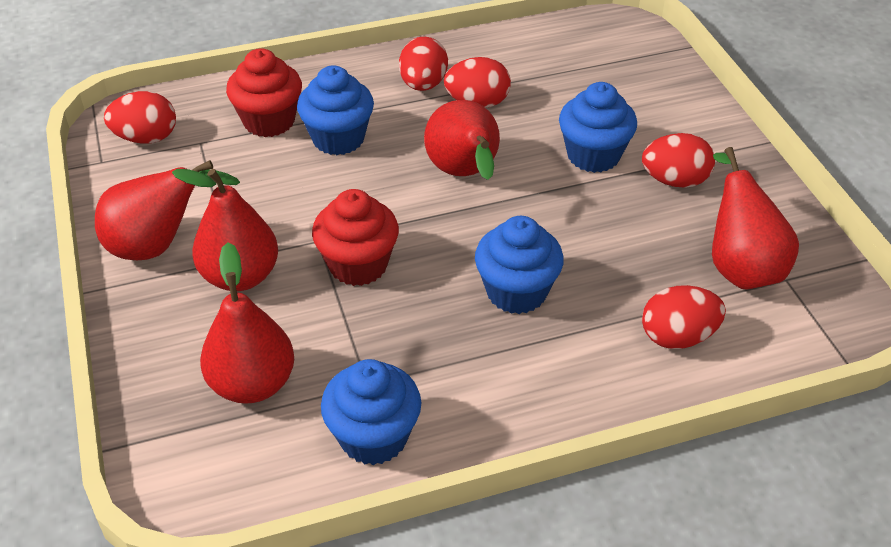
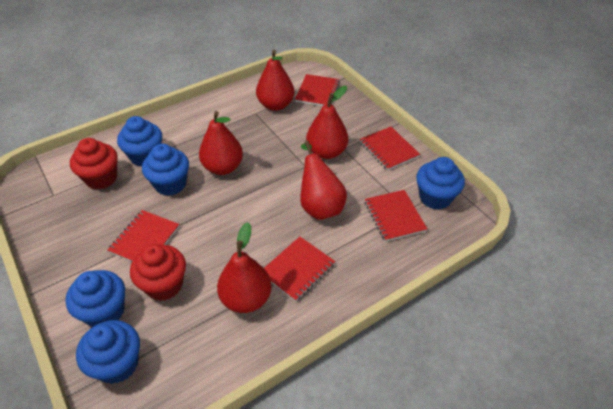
blue cupcake: [297,65,374,155] [321,359,421,465] [475,216,564,314] [559,82,637,173] = 4 -> [65,270,125,327] [76,320,140,384] [117,116,162,167] [142,144,189,196] [416,157,465,210] = 5
red egg: [104,91,176,144] [399,37,448,91] [444,57,511,108] [642,133,715,188] [642,285,726,349] = 5 -> none = 0
red notebook: none = 0 -> [108,210,180,262] [264,237,335,302] [295,74,340,106] [359,127,420,171] [365,190,427,242] = 5

